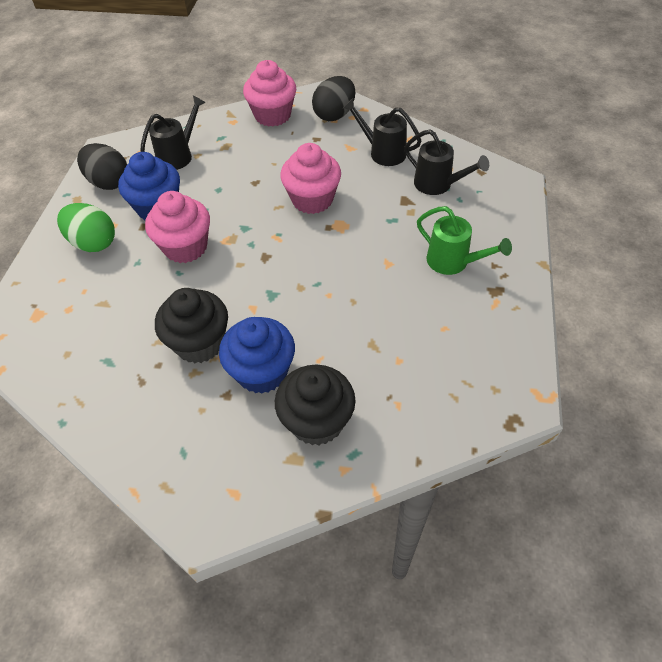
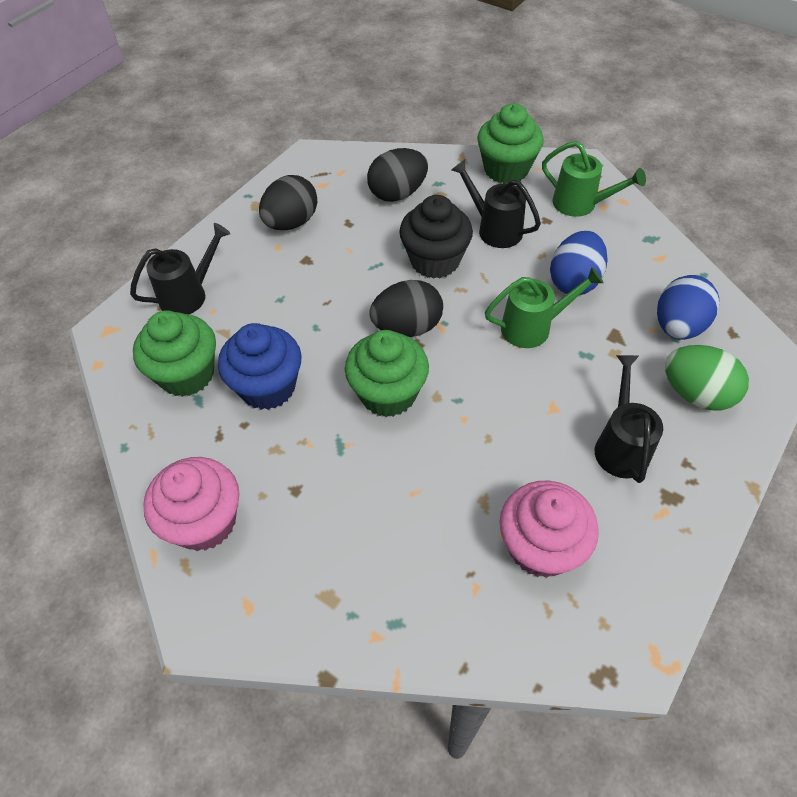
black cupcake: [155,288,228,363] [275,365,356,445] = 2 -> [399,195,473,279] = 1
black egg: [77,143,127,190] [312,76,355,121] = 2 -> [259,175,317,230] [367,148,428,202] [369,280,443,337] = 3
blue cupcake: [118,152,180,220] [219,317,295,394] = 2 -> [218,323,302,410] = 1
blue egg: none = 0 -> [550,231,608,295] [657,275,719,340] = 2
green cupcake: none = 0 -> [133,310,216,397] [345,330,429,417] [477,103,544,184] = 3
green watering can: [417,206,512,275] = 1 -> [485,267,603,348] [542,141,646,217] = 2
pink cupcake: [145,191,210,263] [243,60,296,127] [280,143,341,214] = 3 -> [143,457,239,551] [499,481,599,578] = 2

